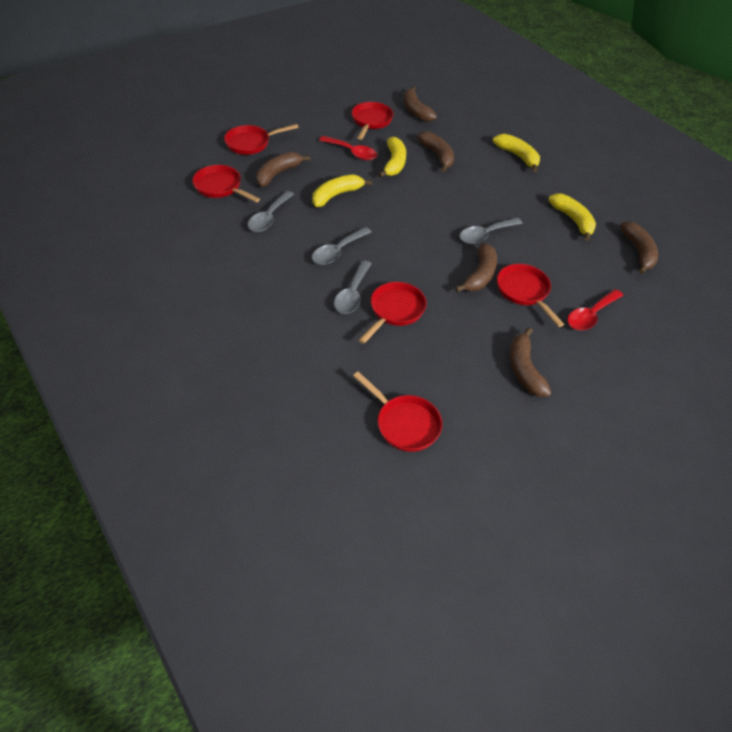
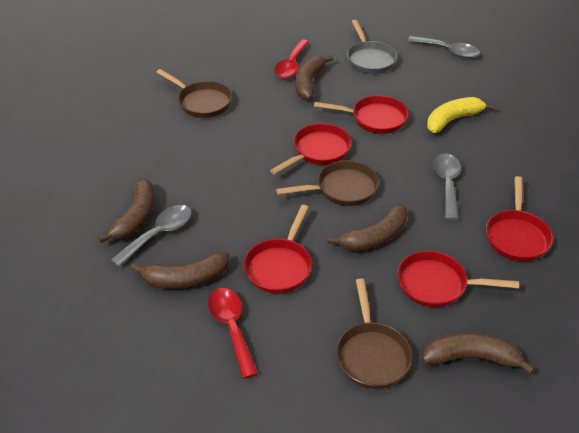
brown banana: [256,152,310,187] [404,86,437,122] [417,131,454,172] [455,243,497,292] [510,327,552,397] [620,221,658,274] = 6 -> [98,179,155,243] [130,252,229,289] [295,55,333,100] [327,203,408,252] [422,332,535,374] = 5
brown pan: none = 0 -> [156,69,232,118] [276,160,379,206] [336,278,412,389] = 3
grey pan: none = 0 -> [347,20,398,74] = 1
grey spoon: [248,191,294,232] [312,227,371,265] [334,260,372,314] [460,218,523,244] = 4 -> [111,205,192,267] [408,36,480,58] [433,153,461,220] = 3
red pan: [192,165,260,202] [224,124,299,155] [352,102,394,140] [353,372,442,452] [359,282,427,344] [497,264,564,327] = 6 -> [244,205,312,294] [270,124,351,175] [314,95,409,134] [397,251,519,307] [486,176,553,262] = 5
yellow banana: [312,174,372,207] [378,136,406,178] [493,134,540,172] [548,194,596,241] = 4 -> [427,97,495,133] = 1

